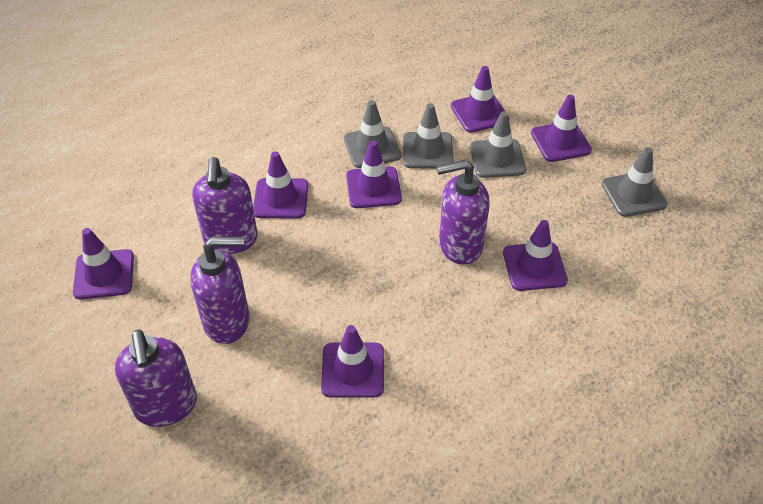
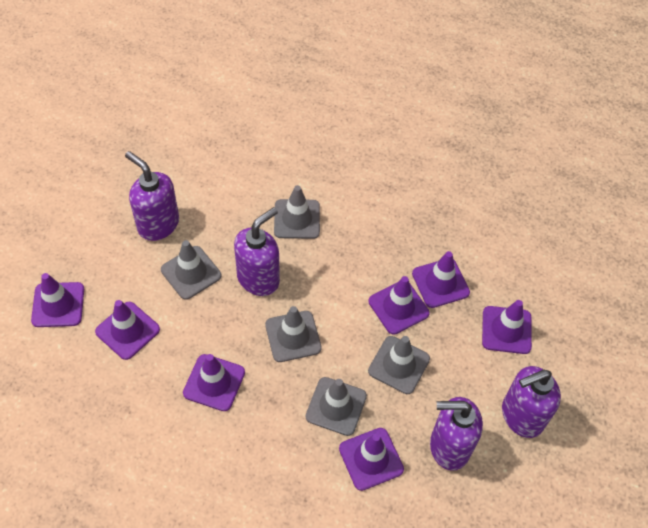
grey traffic cone: [344,100,401,168] [403,103,454,168] [470,111,526,178] [602,147,668,217] = 4 -> [161,240,221,300] [265,306,322,362] [274,185,320,239] [306,377,367,436] [368,336,430,394] = 5

